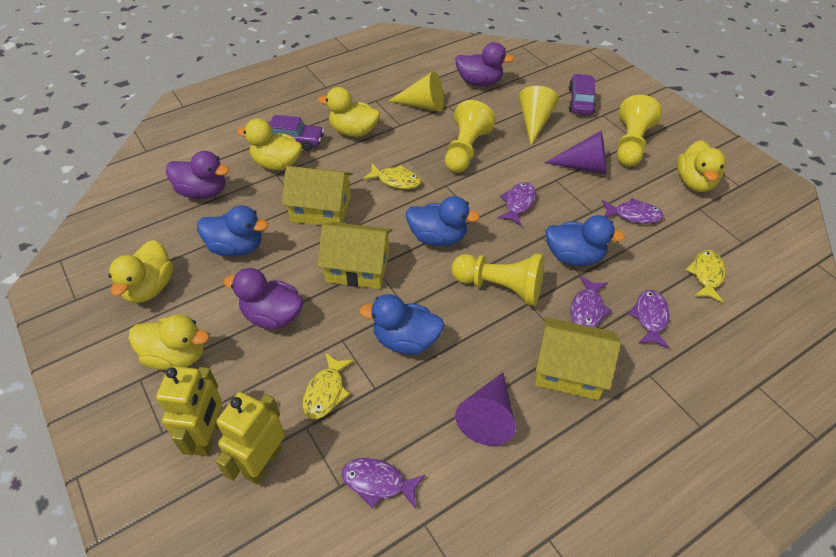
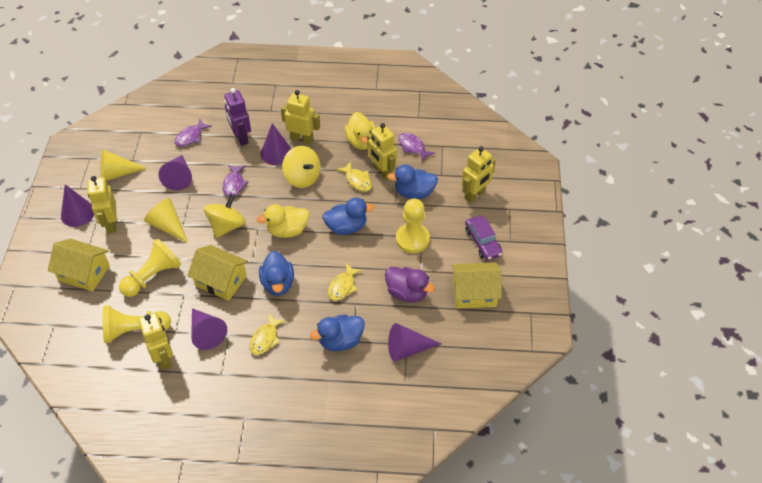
purple car: [267,115,324,151] [569,74,596,115] = 2 -> [465,216,503,260] = 1
purple cone: [455,373,516,446] [544,131,607,175] = 2 -> [61,184,94,227] [158,155,192,191] [191,308,227,350] [260,123,291,165] [388,323,441,361] = 5
purple duck: [166,151,229,199] [223,268,303,330] [455,42,514,86] = 3 -> [385,267,435,302] = 1
purple fish: [342,458,425,509] [497,182,536,226] [570,276,612,327] [602,198,664,224] [628,290,670,349] = 5 -> [175,118,212,147] [223,165,248,197] [398,133,435,162] = 3
purple robot: none = 0 -> [224,88,251,146] = 1
yellow duck: [108,240,173,303] [129,314,209,370] [237,118,302,171] [318,87,380,137] [677,140,725,192] = 5 -> [257,204,309,238] [345,112,376,150] = 2
yellow robot: [156,366,222,456] [216,392,285,484] = 2 -> [88,176,117,233] [139,313,173,370] [281,90,320,145] [367,123,397,180] [462,146,496,203] = 5
yellow spinning top: none = 0 -> [204,193,246,238] [282,146,320,188] = 2

